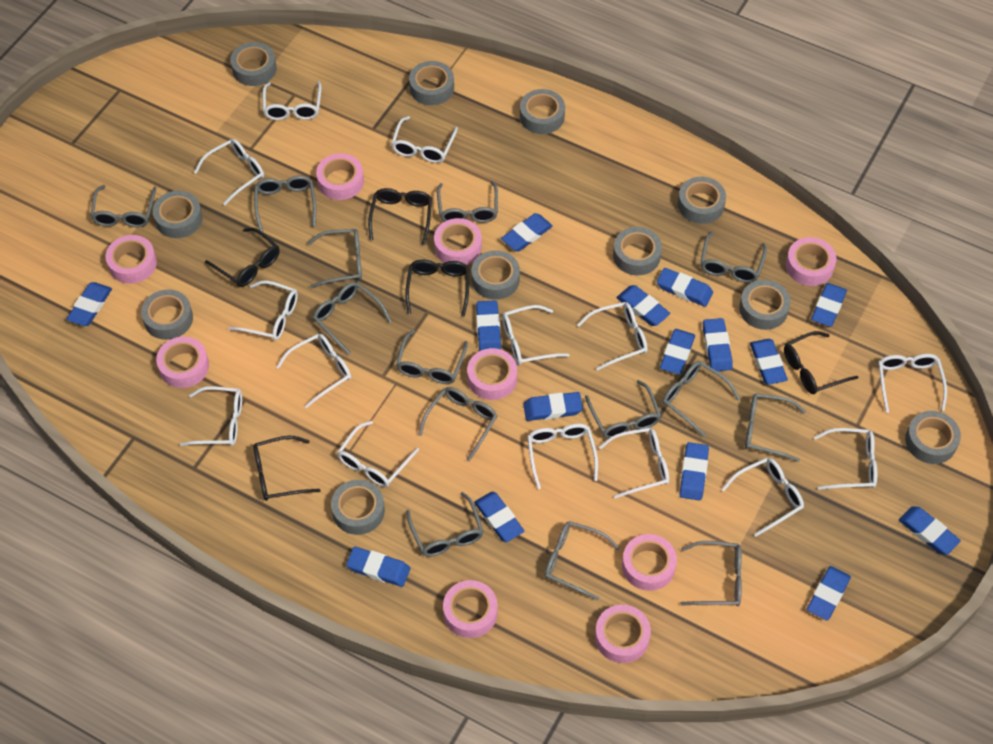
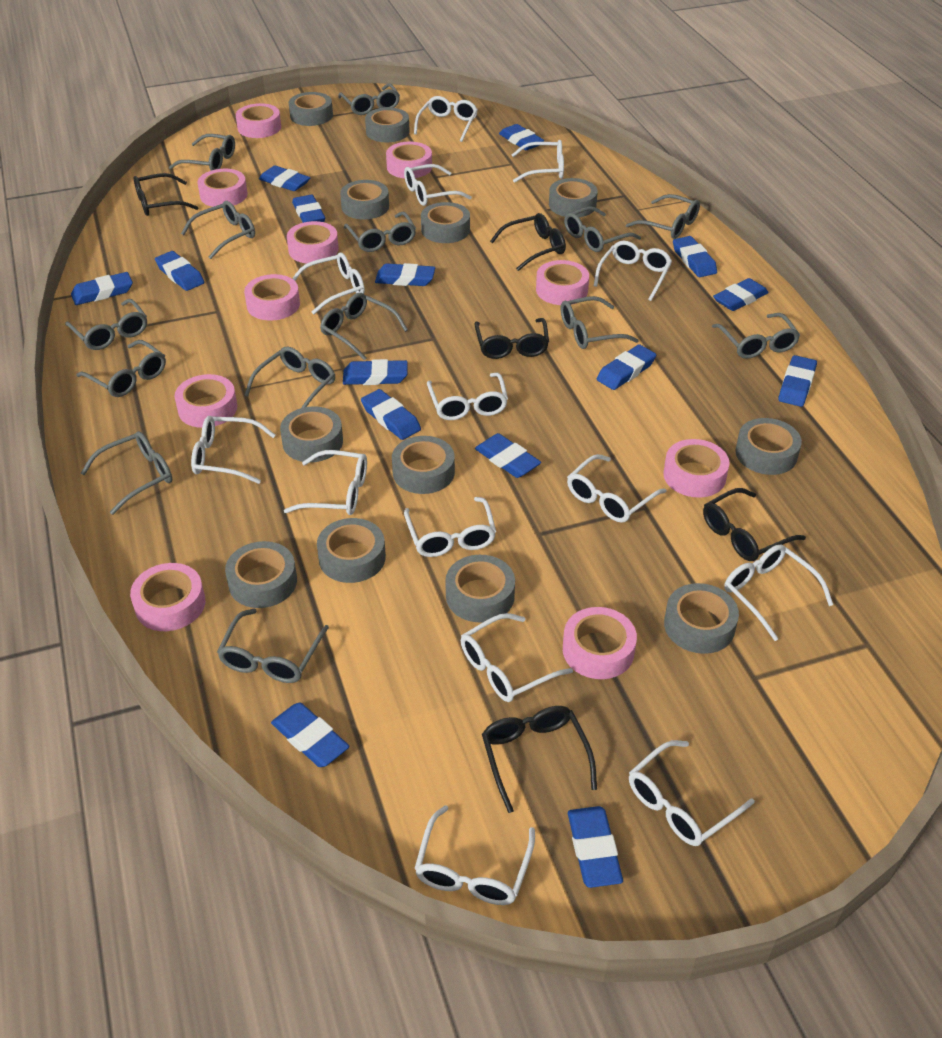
grey tape: [141,289,193,340] [153,191,203,238] [230,42,277,86] [331,480,385,535] [409,61,454,105] [472,250,520,300] [520,89,565,134] [613,227,662,275] [678,177,726,224] [739,280,790,330] [905,411,961,464] = 11 -> [225,541,297,608] [280,406,343,462] [289,92,333,126] [317,518,386,583] [340,180,389,219] [365,107,410,142] [392,436,455,494] [421,202,470,243] [445,555,515,623] [549,178,598,217] [664,583,739,654] [736,418,802,475] = 12
pink tape: [106,235,157,284] [156,337,209,388] [316,153,364,200] [434,218,482,265] [443,580,498,638] [467,348,517,400] [595,605,651,663] [622,534,677,591] [786,237,836,286] = 9 -> [130,563,205,631] [175,374,237,428] [198,169,248,207] [236,103,281,138] [244,274,300,320] [287,221,339,264] [386,141,432,179] [536,260,589,305] [563,607,637,679] [663,439,730,498] = 10

